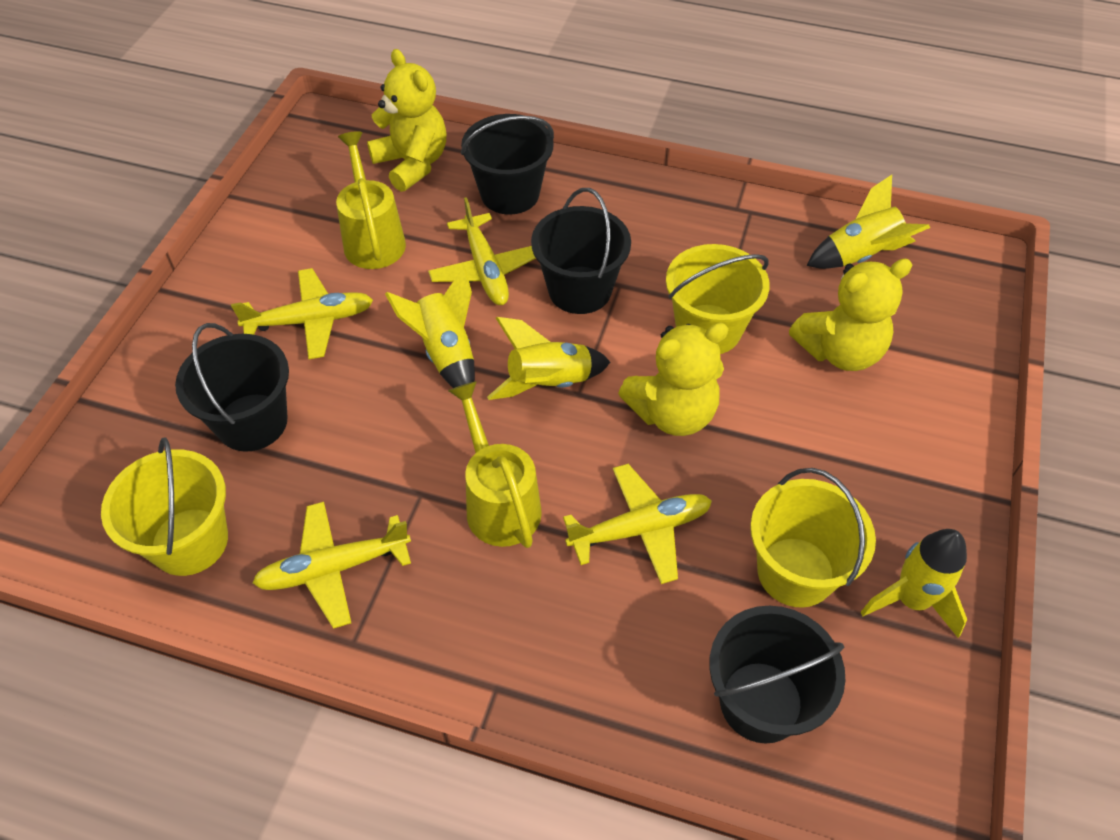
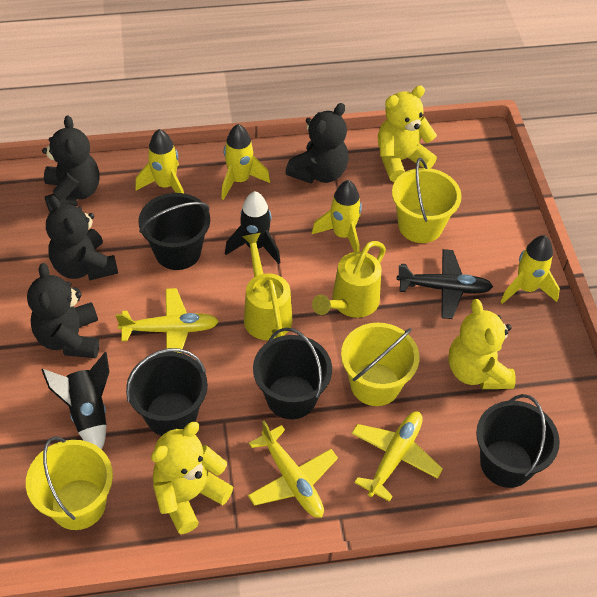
black plane: none = 0 -> [397,249,493,319] = 1
black rocket: none = 0 -> [42,352,109,449] [225,191,281,264] = 2
black teddy bear: none = 0 -> [27,263,99,358] [42,115,100,212] [46,195,118,281] [285,103,349,183] = 4
yellow plane: [231,268,373,359] [252,502,411,629] [428,197,536,305] [563,464,712,584] = 4 -> [116,288,219,353] [248,421,338,518] [351,411,443,502] = 3

